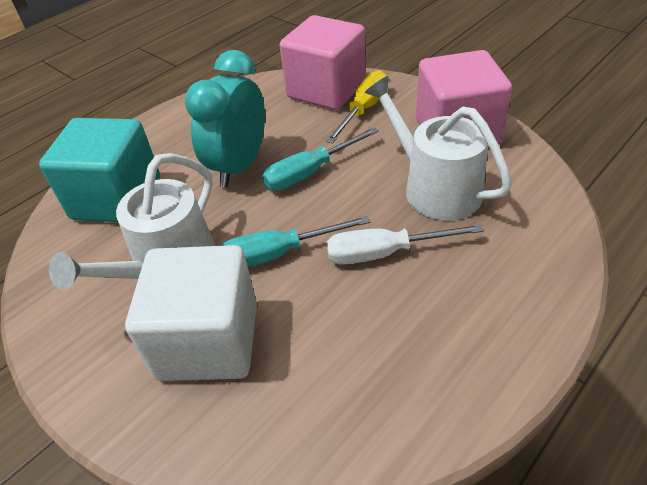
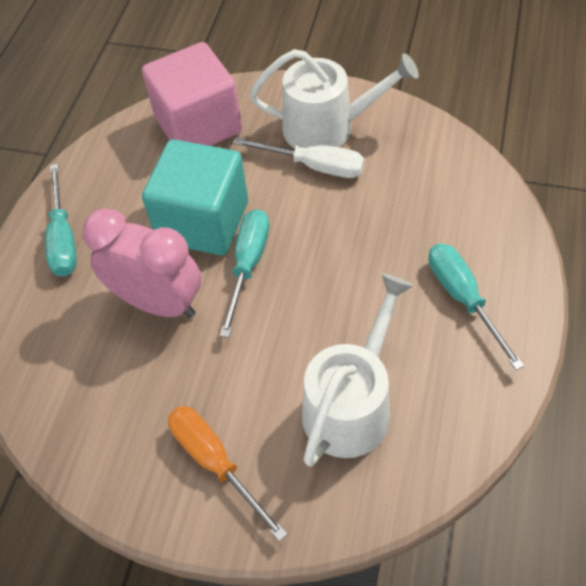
orange screwdriver: none = 0 -> [168,406,288,542] = 1
pink clock: none = 0 -> [82,208,201,318] = 1
pink cube: [280,15,366,110] [416,50,512,147] = 2 -> [142,42,242,146] = 1
turquoise clock: [185,50,265,188] = 1 -> none = 0
turquoise screwdriver: [221,216,370,267] [262,127,379,191] = 2 -> [45,164,77,277] [220,209,269,338] [428,244,524,370] = 3
white cube: [125,245,257,381] = 1 -> none = 0
yellow screwdriver: [326,70,387,144] = 1 -> none = 0

